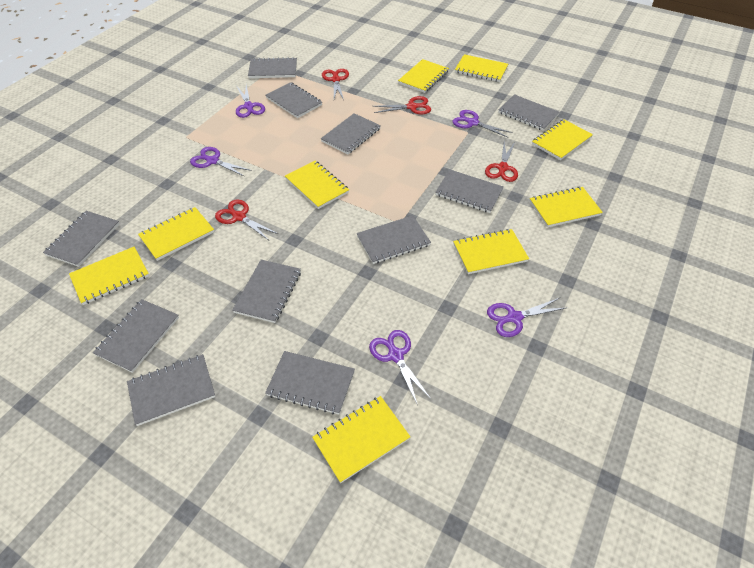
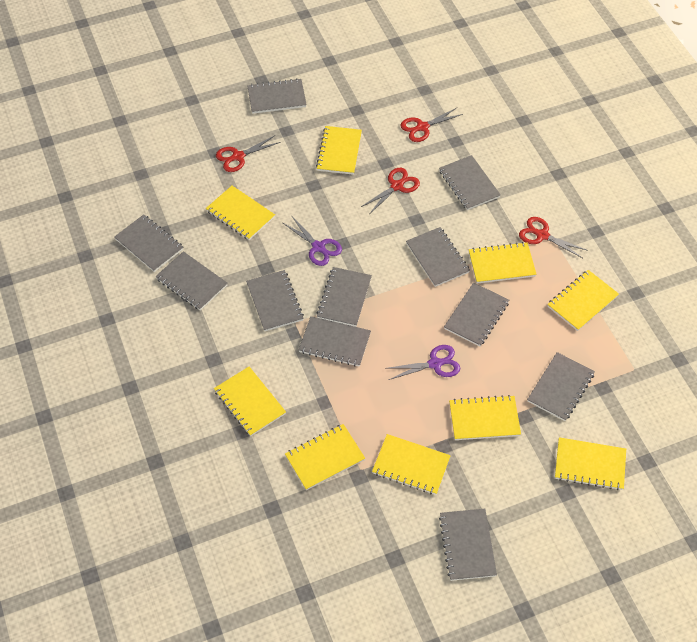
purple scissors: [190,147,252,177] [236,85,265,118] [369,330,431,406] [453,110,513,138] [487,298,566,337] = 5 -> [283,217,342,266] [385,345,460,380] = 2

